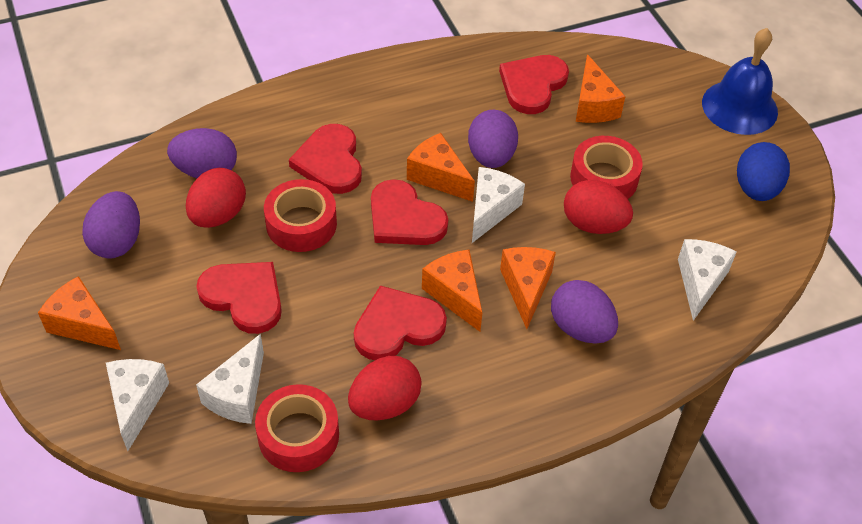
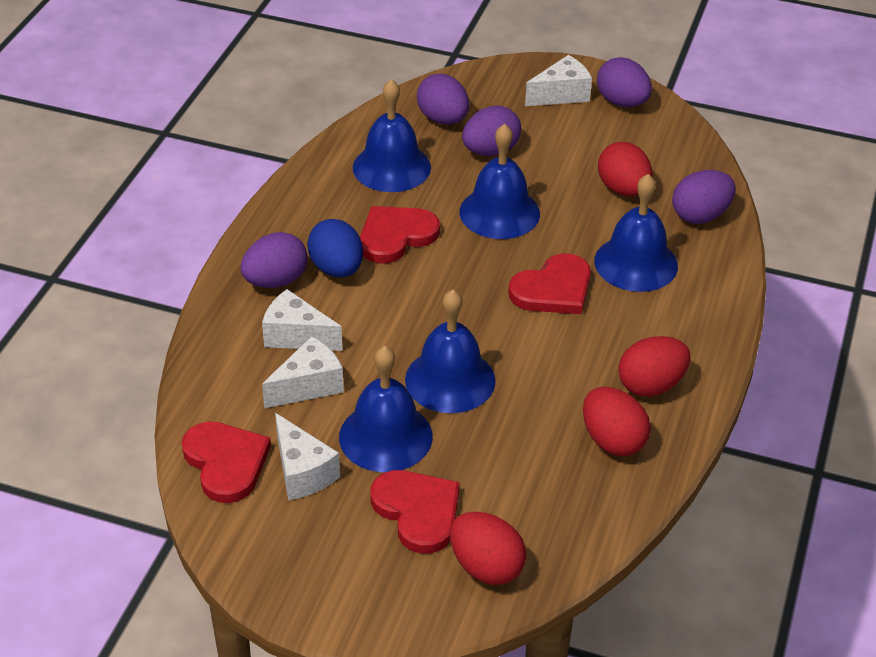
blue bell: [702,28,778,135] = 1 -> [339,346,433,472] [353,79,431,192] [405,289,496,413] [460,124,540,239] [594,174,678,292] = 5
orange cheese: [38,276,121,350] [407,133,475,202] [422,250,482,332] [500,247,556,329] [576,54,626,123] = 5 -> none = 0
purple egg: [82,191,140,259] [167,128,237,178] [468,110,518,168] [551,280,618,343] = 4 -> [241,232,308,288] [417,73,469,125] [462,106,521,156] [597,57,652,107] [672,170,736,224] = 5
red egg: [186,168,246,228] [348,356,422,421] [564,180,633,234] = 3 -> [450,512,526,585] [583,387,651,456] [598,142,653,196] [618,336,690,397] = 4
red heart: [196,262,282,334] [289,124,362,194] [354,286,447,360] [371,179,448,245] [499,55,569,114] = 5 -> [182,422,271,503] [360,206,440,263] [370,470,460,554] [509,254,591,314] = 4
red tape: [255,384,339,472] [264,179,337,252] [570,136,643,199] = 3 -> none = 0

